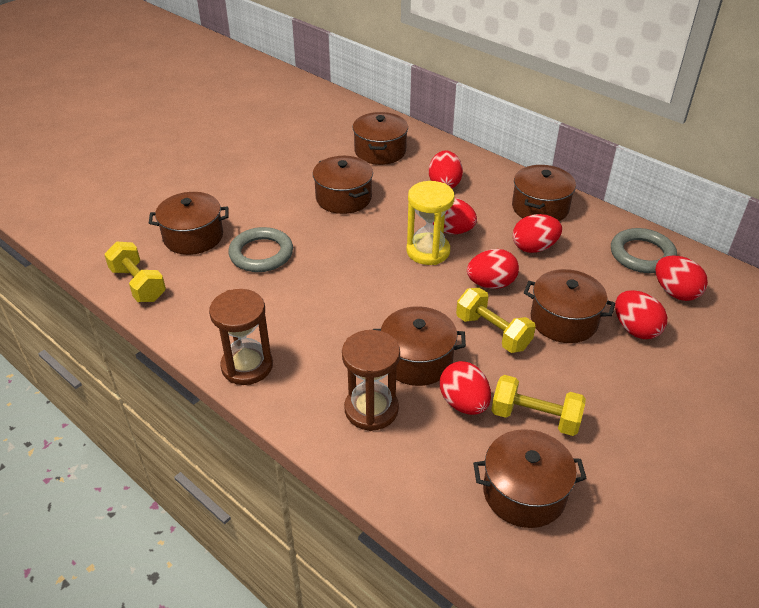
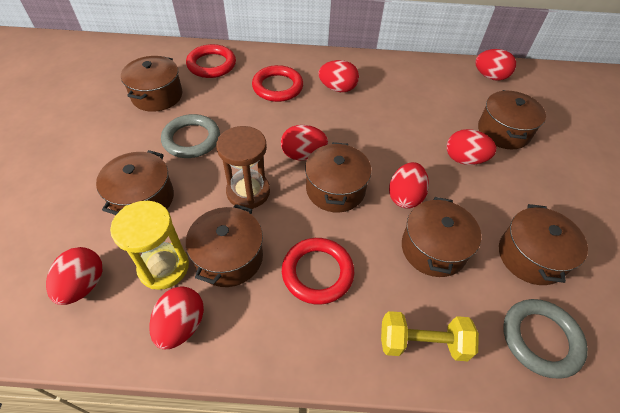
brown hourglass: [209,289,273,385] [342,330,400,431] = 2 -> [216,126,270,209] = 1
red ring: none = 0 -> [186,44,236,78] [252,65,303,102] [282,238,354,305] = 3
yellow dumbbell: [104,241,166,302] [456,288,536,353] [491,375,586,436] = 3 -> [381,311,479,361] = 1

